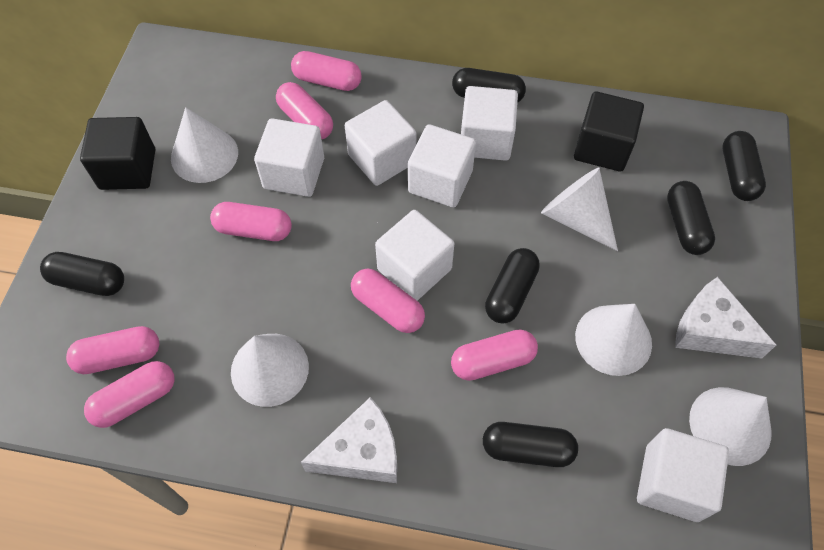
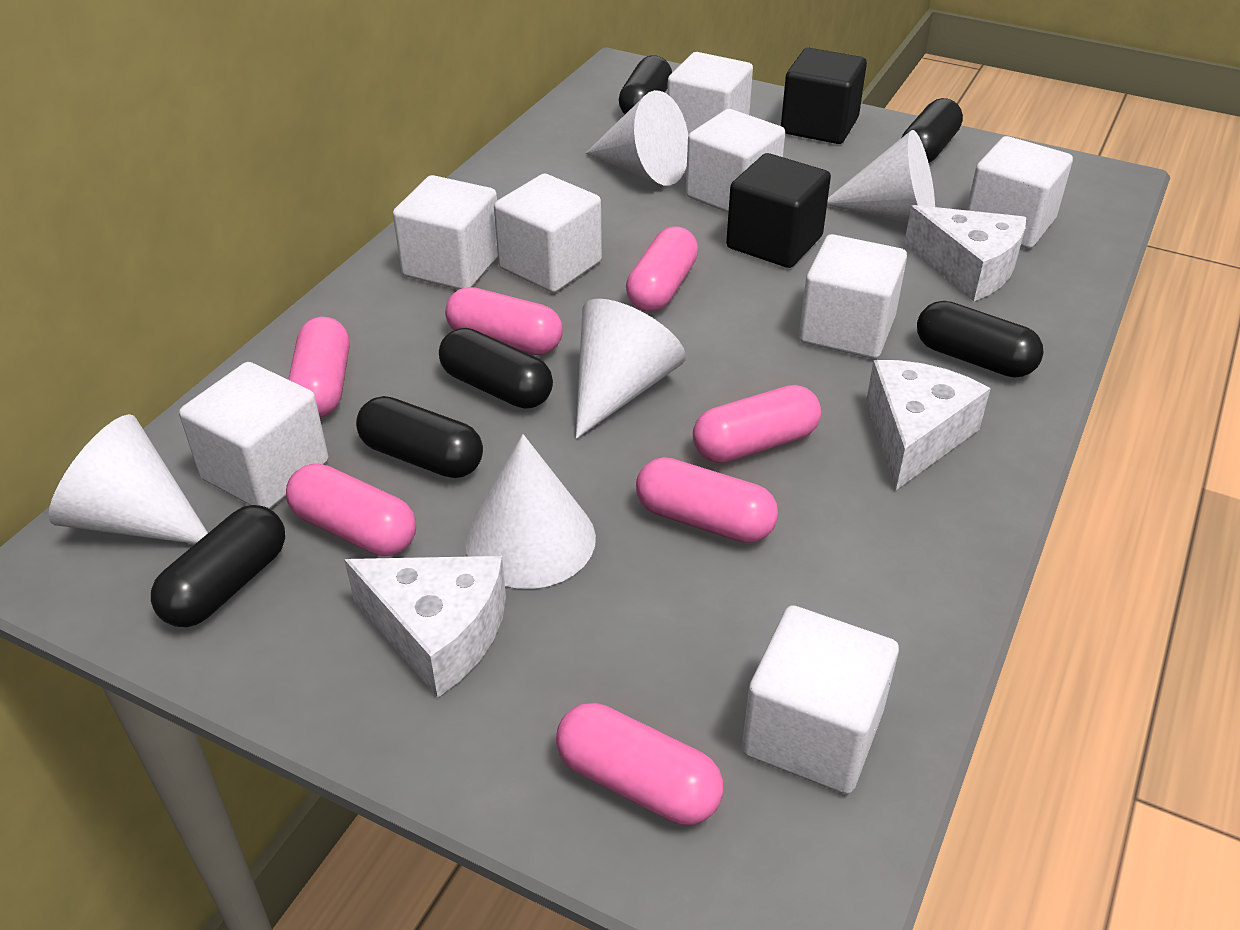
white cheese: [301,397,397,483] [675,277,776,359] = 2 -> [344,556,506,698] [866,360,991,490] [904,205,1026,302] = 3
white cube: [254,118,324,197] [345,100,416,186] [375,210,454,301] [408,124,476,208] [461,86,518,161] [637,428,729,522] = 6 -> [179,362,328,509] [393,175,498,289] [494,174,602,293] [667,52,753,136] [686,109,785,213] [742,605,899,794] [799,234,907,359] [967,136,1073,249] = 8

